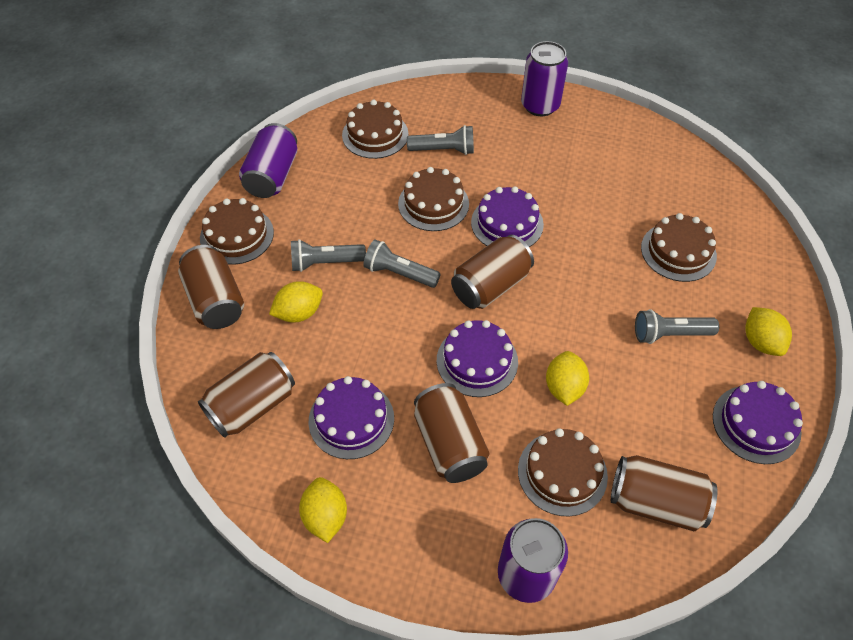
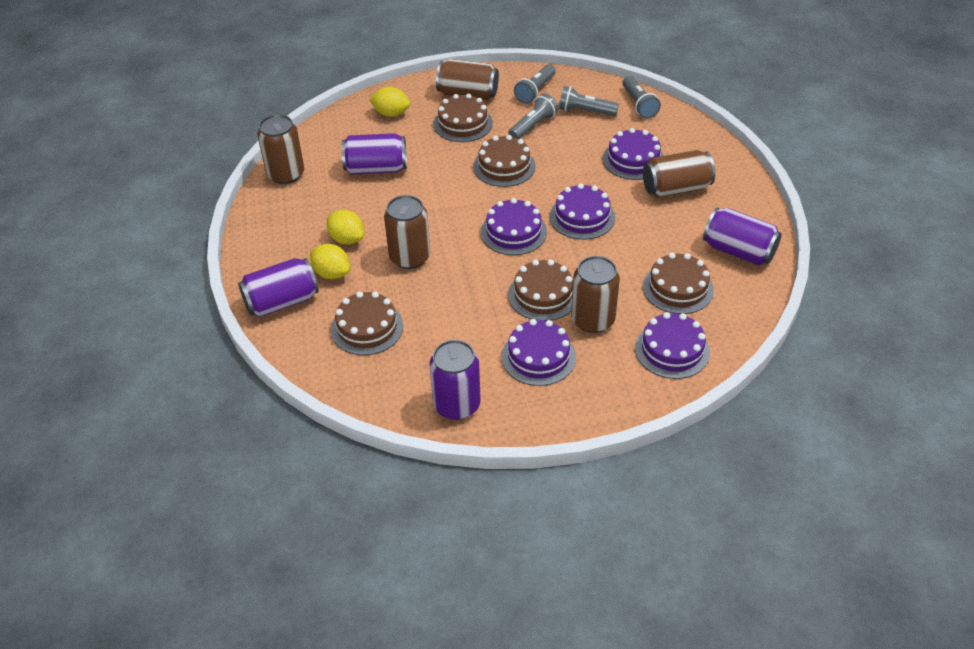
purple cake: [309,376,394,459] [437,320,518,397] [471,186,544,247] [713,381,803,464] = 4 -> [481,198,547,255] [502,319,576,386] [549,183,615,240] [602,128,664,180] [635,312,710,379] = 5
purple can: [239,123,297,198] [498,518,568,603] [521,41,568,116] = 3 -> [238,258,319,317] [341,133,407,174] [430,340,481,420] [703,208,782,266] = 4
yellow lemon: [269,281,323,323] [299,477,347,543] [546,351,589,406] [745,307,792,356] = 4 -> [310,244,350,279] [327,210,364,245] [369,86,410,117] = 3

